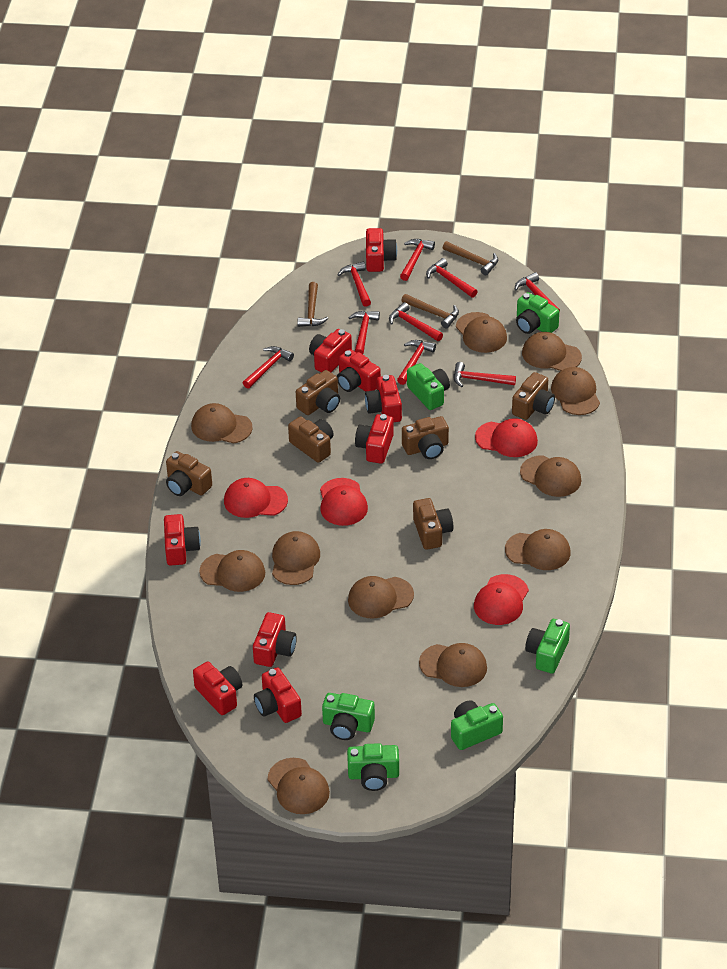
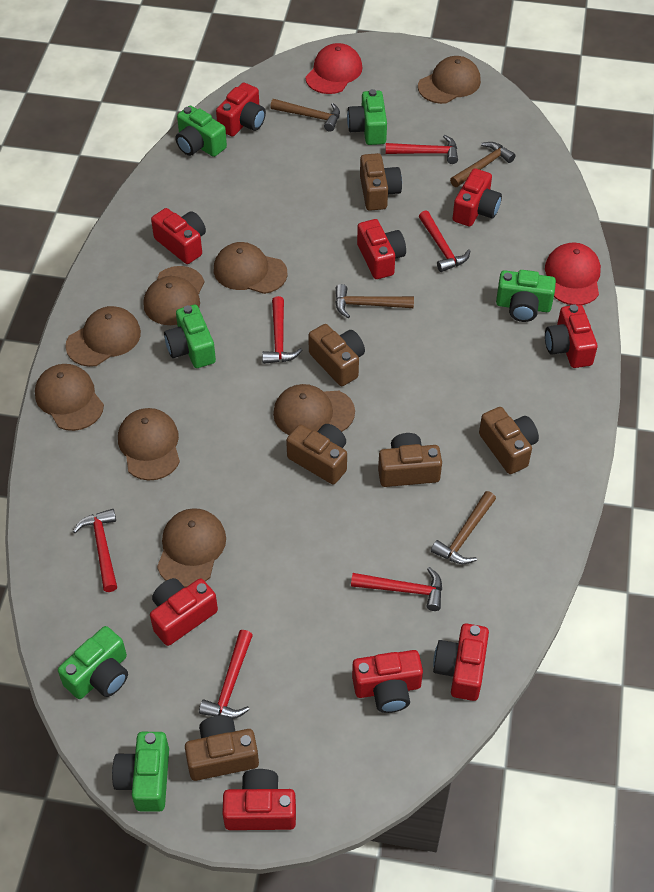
brown cap: [191,403,253,443] [199,550,265,592] [268,758,330,814] [272,531,320,585] [348,576,414,619] [419,643,487,687] [456,312,507,353] [505,529,571,570] [520,455,581,497] [522,332,582,371] [551,367,600,415] = 11 -> [35,364,104,431] [65,306,141,367] [118,408,180,481] [143,266,204,325] [157,508,226,588] [214,242,288,294] [273,384,355,435] [418,56,481,104] = 8
brown hammer: [298,282,328,327] [401,294,459,329] [443,241,498,275] = 3 -> [270,99,340,132] [335,284,414,318] [431,491,496,564] [450,142,516,187] = 4
red cap: [224,478,288,518] [320,478,368,526] [474,574,529,625] [475,418,538,457] = 4 -> [305,43,362,94] [545,242,601,305] = 2
red hammer: [243,346,294,389] [338,262,371,307] [348,311,380,354] [389,302,443,341] [397,340,436,385] [400,239,435,281] [426,258,478,298] [454,362,516,387] [515,272,560,312] = 9 -> [73,509,117,592] [199,630,253,719] [262,296,303,364] [351,567,442,611] [385,135,458,164] [419,210,471,272] = 6

